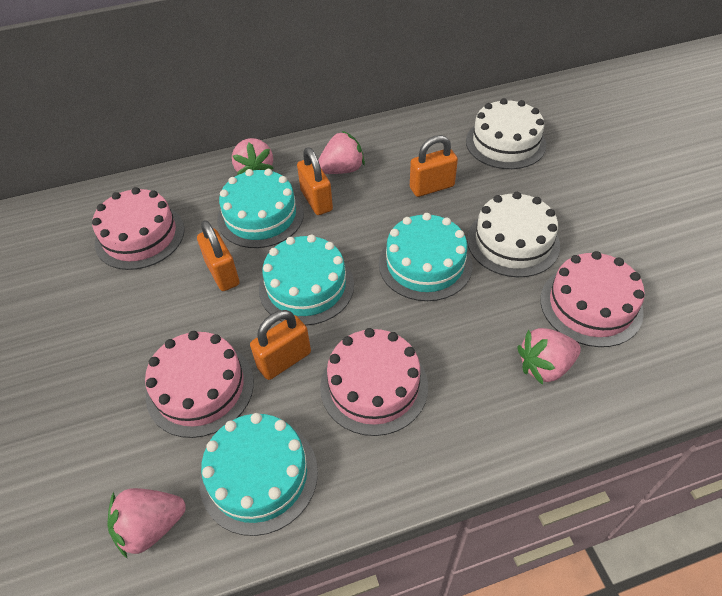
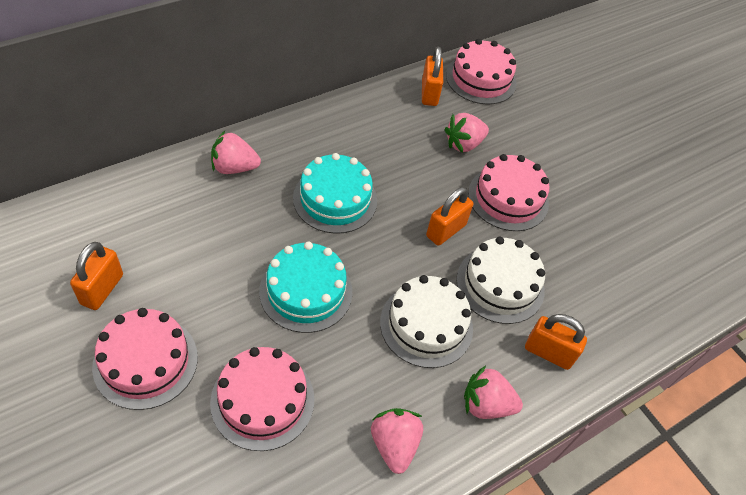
turquoise cake: [200,413,318,536] [217,169,304,248] [259,235,354,326] [379,213,472,301] = 4 -> [259,242,352,333] [293,153,377,234] = 2

